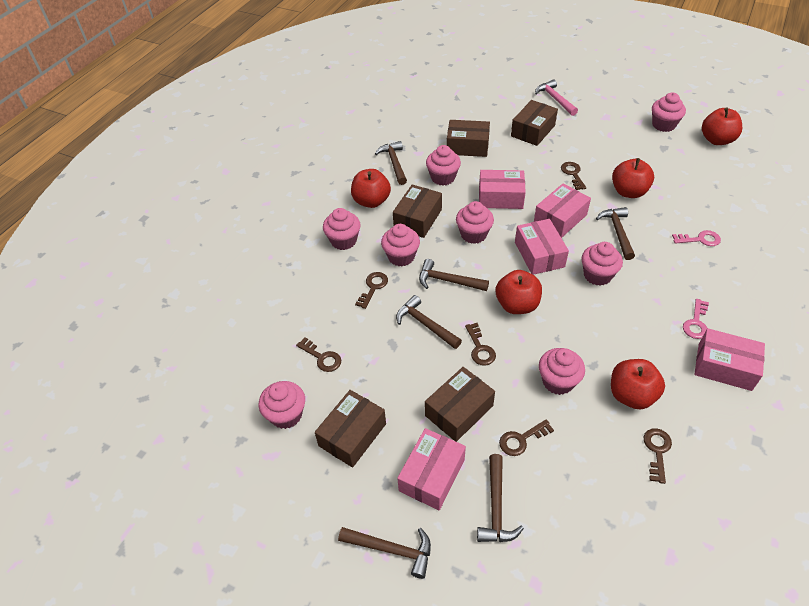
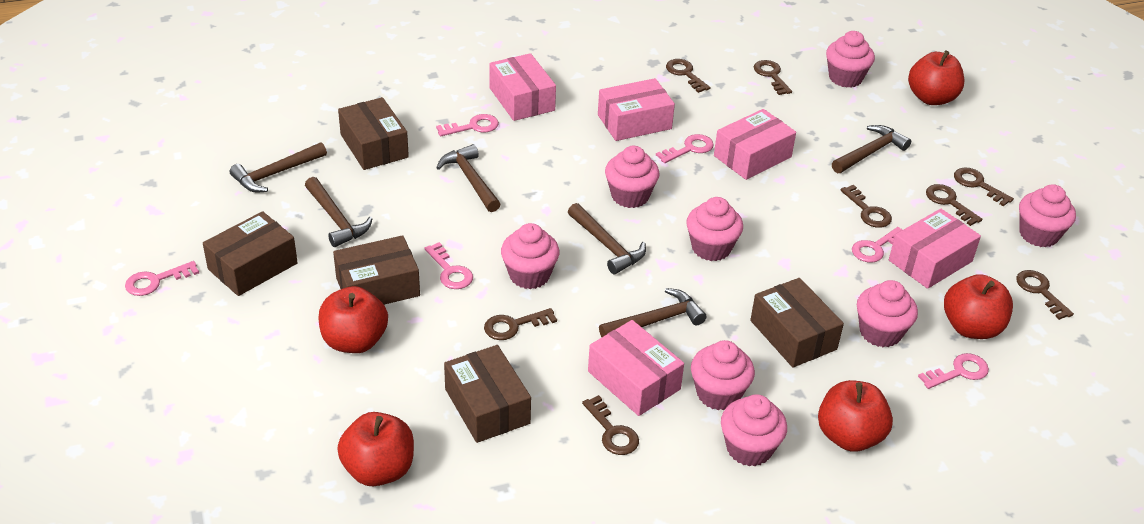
brown key: [296,337,341,372] [355,272,388,309] [465,323,496,366] [499,420,554,456] [561,162,586,190] [643,428,672,484] = 6 -> [484,308,557,340] [582,395,639,455] [666,59,710,93] [754,60,792,95] [840,185,892,228] [926,184,983,226] [954,168,1014,206] [1016,270,1074,320] = 8
pink hammer: [535,79,578,116] = 1 -> none = 0
pink key: [672,230,721,246] [683,299,709,339] = 2 -> [125,261,199,296] [424,242,473,289] [436,114,499,137] [656,134,714,163] [852,227,902,262] [918,353,989,389] = 6

